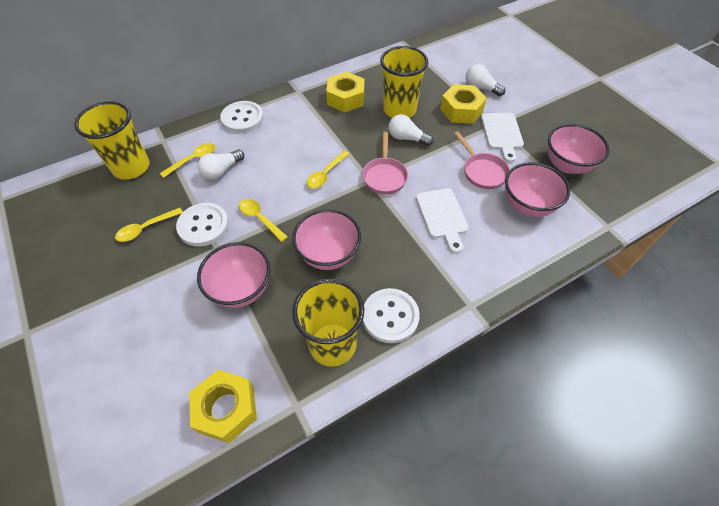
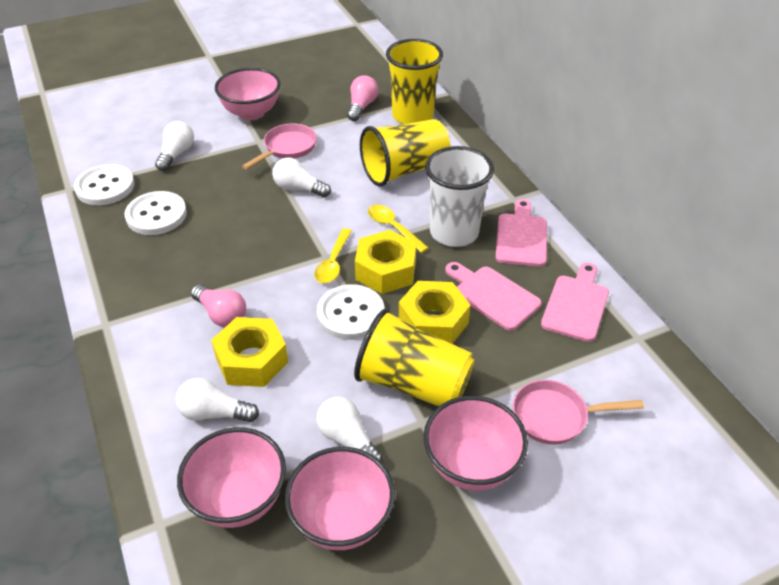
pink cutting board: none = 0 -> [445,262,541,331] [495,199,547,267] [541,263,609,342] = 3
pink light bulb: none = 0 -> [191,285,246,327] [347,75,378,121] = 2
white cup: none = 0 -> [425,146,494,247] = 1
white cutting board: [416,188,469,253] [481,113,524,163] = 2 -> none = 0
white light bulb: [198,150,244,180] [388,114,434,146] [466,64,505,96] = 3 -> [155,121,194,171] [176,378,259,422] [272,157,331,198] [316,397,383,462] = 4
yellow spoon: [115,208,183,242] [160,143,215,178] [239,199,288,242] [307,151,349,188] = 4 -> [314,228,352,283] [368,205,428,253] = 2

